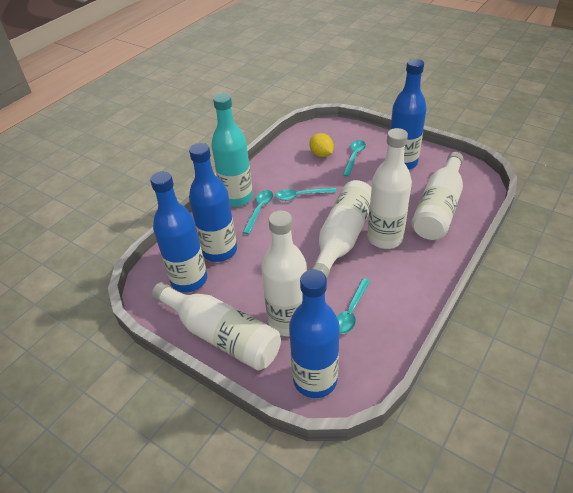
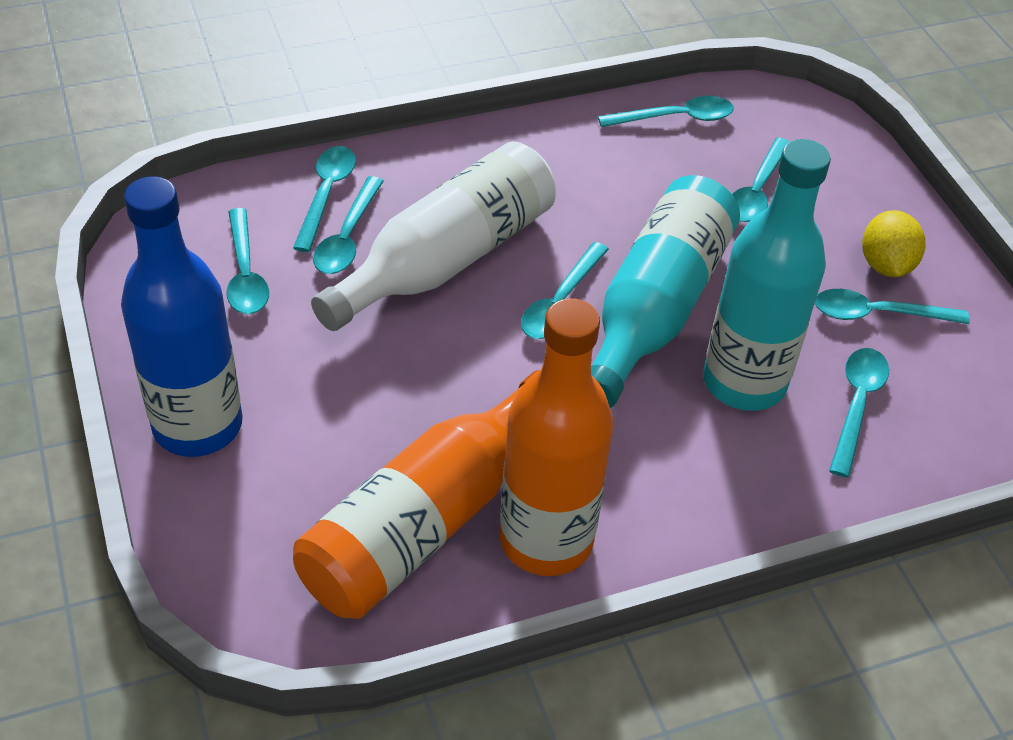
blue bottle: [150,171,207,292] [189,143,237,262] [289,270,340,398] [390,59,427,170] = 4 -> [121,176,242,457] = 1
orange bottle: none = 0 -> [293,370,539,619] [500,298,613,576] = 2
turquoise bottle: [211,93,253,207] = 1 -> [591,175,740,408] [703,139,831,411] = 2
turquoise spoon: [243,190,273,235] [275,188,337,201] [337,278,370,334] [343,140,366,177] = 4 -> [227,208,269,314] [293,146,356,252] [313,176,383,274] [521,242,609,339] [598,96,734,127] [732,137,790,222] [815,289,970,324] [829,348,889,477] = 8
white bottle: [152,282,281,370] [261,211,307,336] [311,180,372,278] [368,128,412,249] [411,152,464,240] = 5 -> [311,141,556,331] = 1

